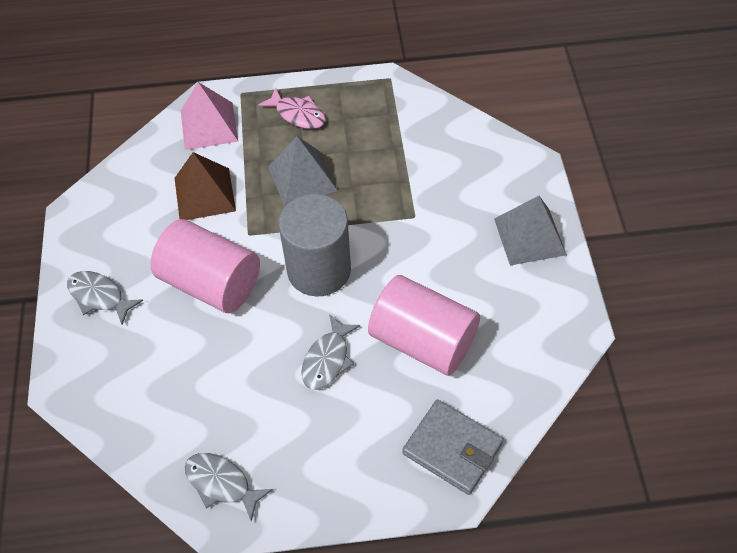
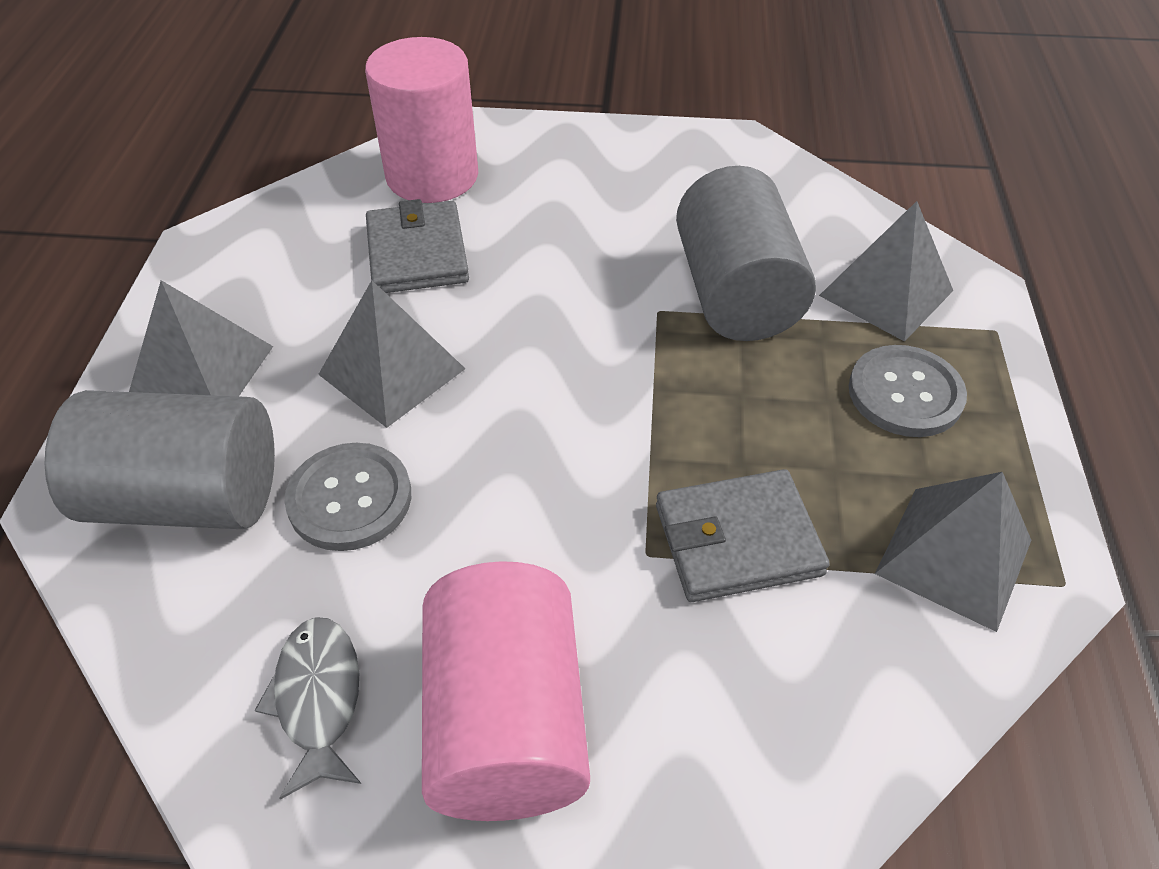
brown pyramid: [175,152,236,220] = 1 -> none = 0
grey button: none = 0 -> [285,443,411,551] [849,345,967,437] = 2
grey cylinder: [279,194,351,297] = 1 -> [45,390,275,529] [676,166,816,341] = 2
grey fish: [67,271,143,325] [185,453,273,521] [301,314,360,390] = 3 -> [255,617,361,800] = 1
grey pyramid: [268,136,338,207] [494,196,567,265] = 2 -> [129,280,273,397] [318,280,465,428] [819,201,953,342] [875,472,1031,632] = 4
grey wallet: [402,400,503,495] = 1 -> [366,199,469,293] [656,469,830,602] = 2
pink fish: [258,87,326,129] = 1 -> none = 0
pink pyramid: [181,82,238,150] = 1 -> none = 0

